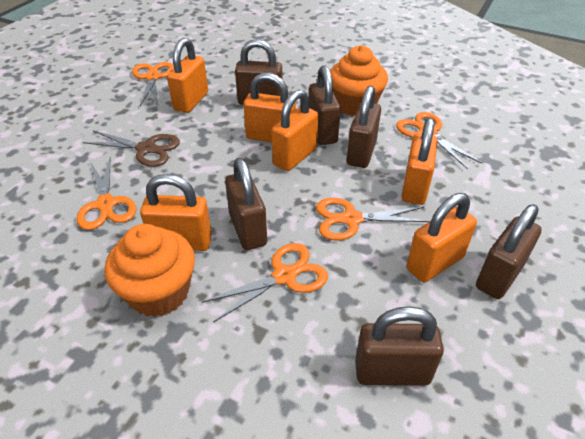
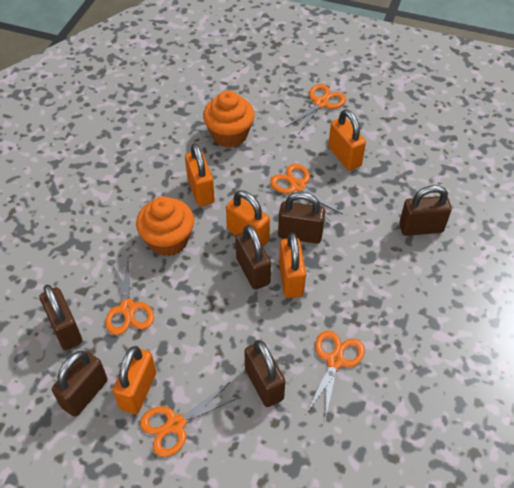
brown scissors: [83,131,180,167] = 1 -> none = 0
orange padlock: [140,174,212,251] [167,38,208,113] [244,72,296,142] [271,90,318,171] [402,118,438,205] [406,193,477,282] = 6 -> [113,346,156,414] [185,143,215,206] [226,190,270,246] [279,233,306,298] [328,109,366,171] = 5

